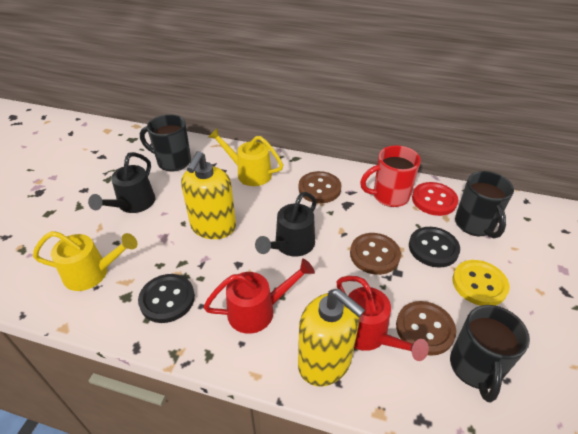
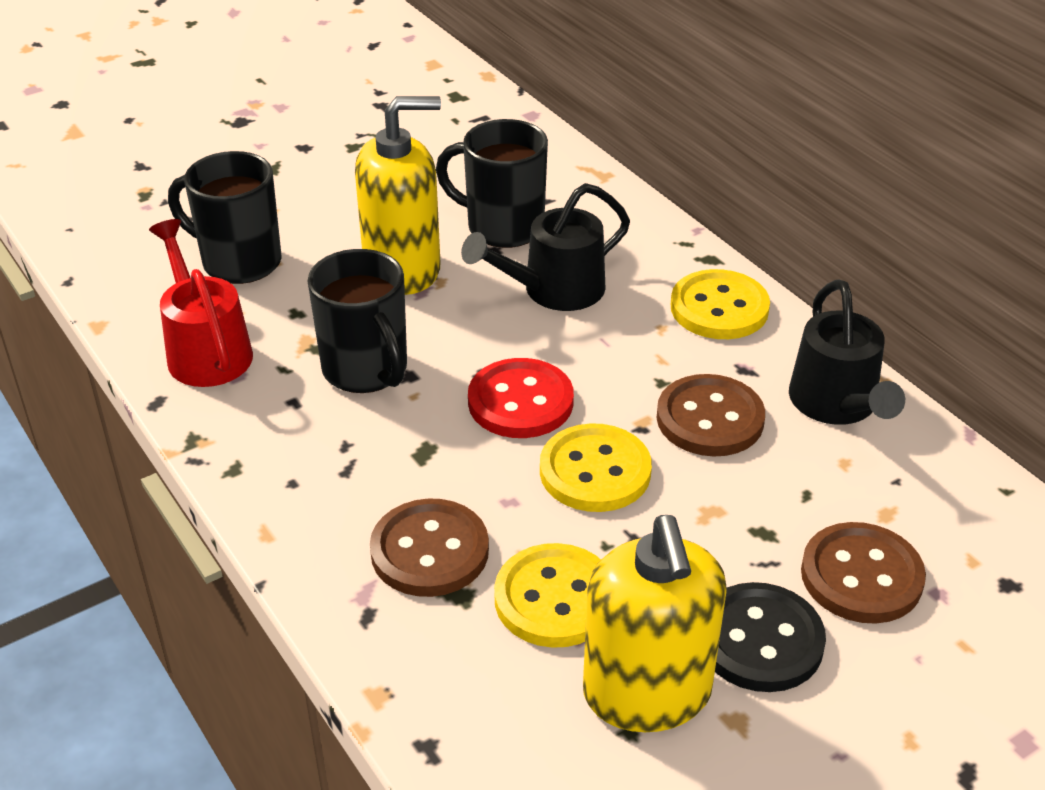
black button: [138,274,195,323] [409,227,460,268] = 2 -> [715,582,826,692] = 1
red mug: [360,145,421,207] = 1 -> none = 0
red watering can: [204,259,315,334] [337,276,429,361] = 2 -> [149,219,253,387] = 1
yellow button: [453,260,510,306] = 1 -> [494,543,601,648] [540,423,652,512] [671,269,770,339] = 3
yellow watering can: [33,231,137,291] [208,128,283,186] = 2 -> none = 0

